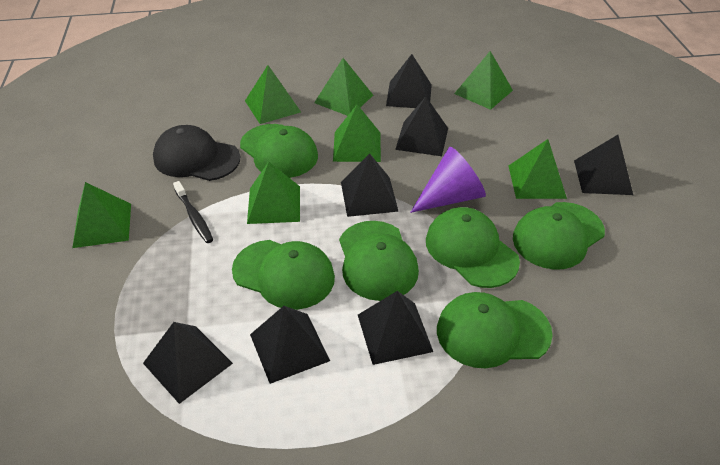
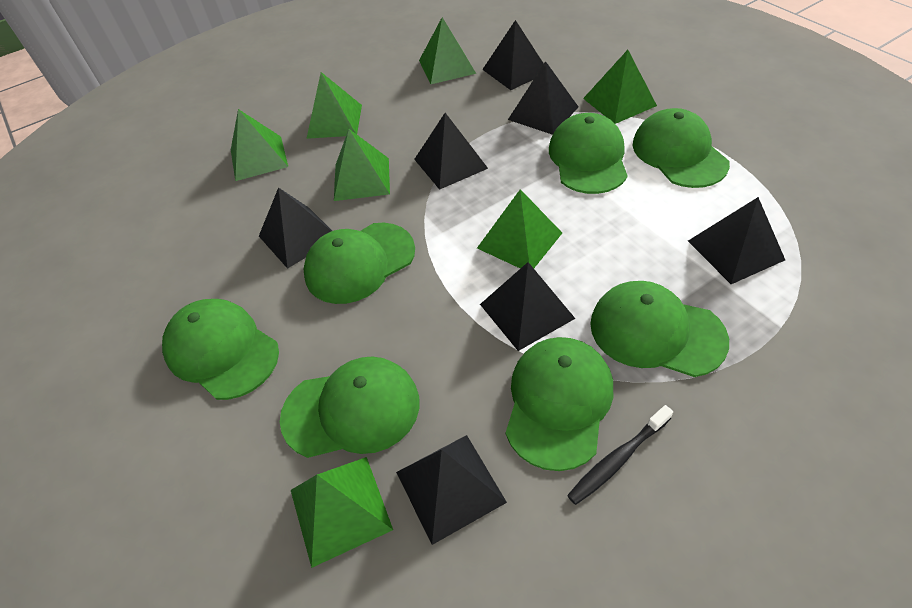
black cap: [153,125,240,181] = 1 -> none = 0
green cap: [232,240,335,310] [240,124,318,178] [339,221,419,301] [426,207,520,288] [437,292,553,368] [513,202,605,270] = 6 -> [162,299,279,400] [280,356,420,458] [303,223,415,304] [506,337,613,471] [549,113,628,194] [590,281,729,377] [633,108,730,188] = 7
purple cone: [410,147,486,213] = 1 -> none = 0

